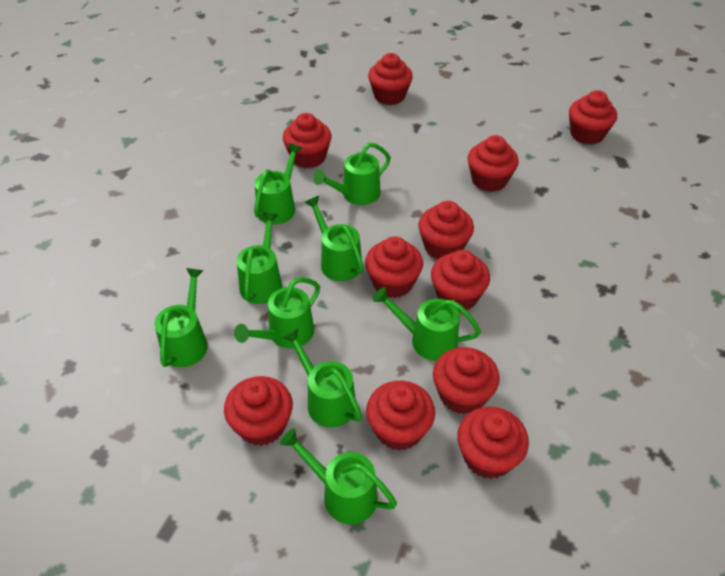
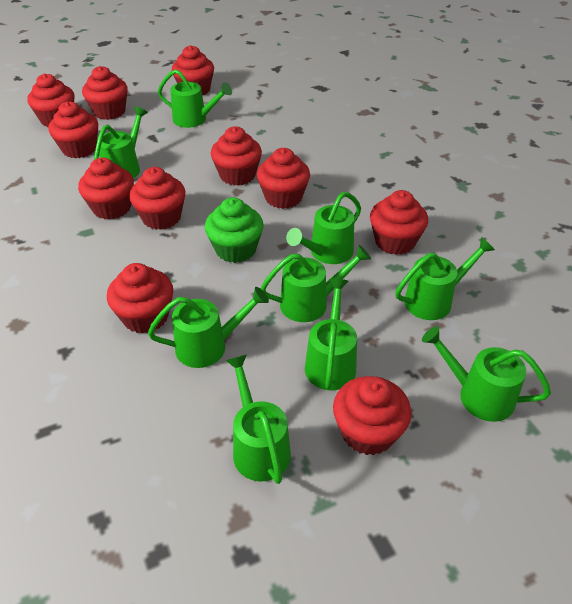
green cupcake: none = 0 -> [205,197,264,263] = 1

